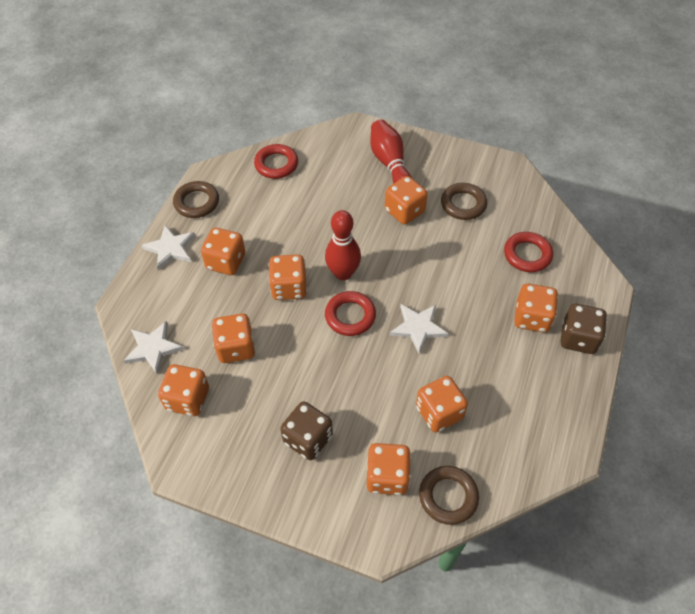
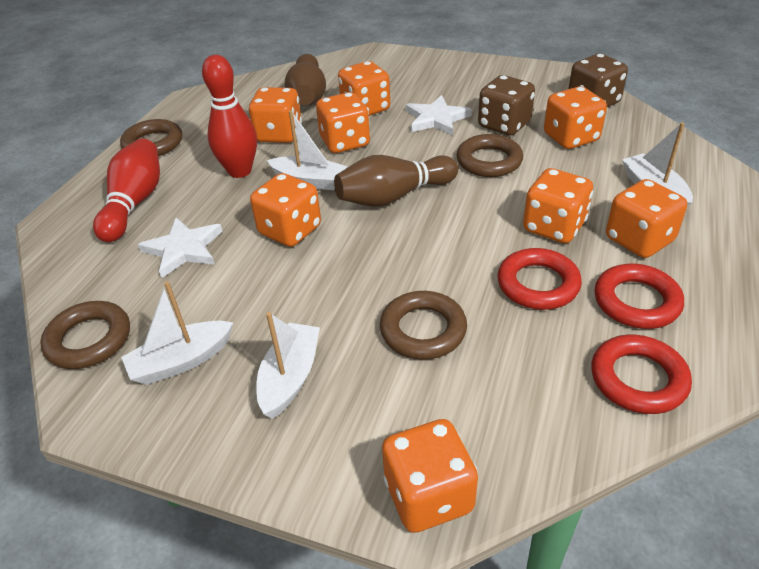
brown bowling pin: none = 0 -> [284,54,326,106] [334,155,458,207] = 2
brown ring: [173,181,219,218] [419,466,479,525] [441,183,487,220] = 3 -> [40,301,130,369] [120,119,182,156] [380,291,467,360] [457,134,523,177] = 4
white boat: none = 0 -> [121,281,234,385] [256,312,320,419] [267,110,348,190] [622,122,693,207] = 4
white star: [123,321,184,375] [142,225,195,270] [390,304,448,354] = 3 -> [138,218,223,278] [406,95,472,135] = 2

